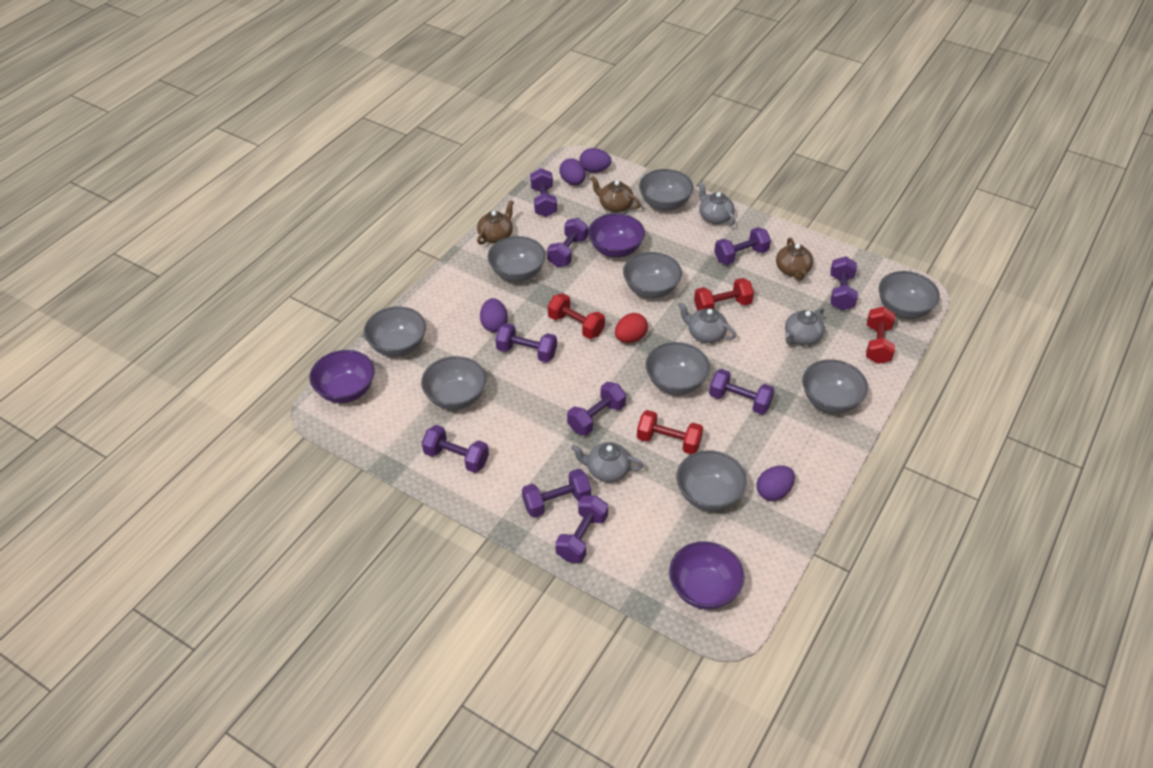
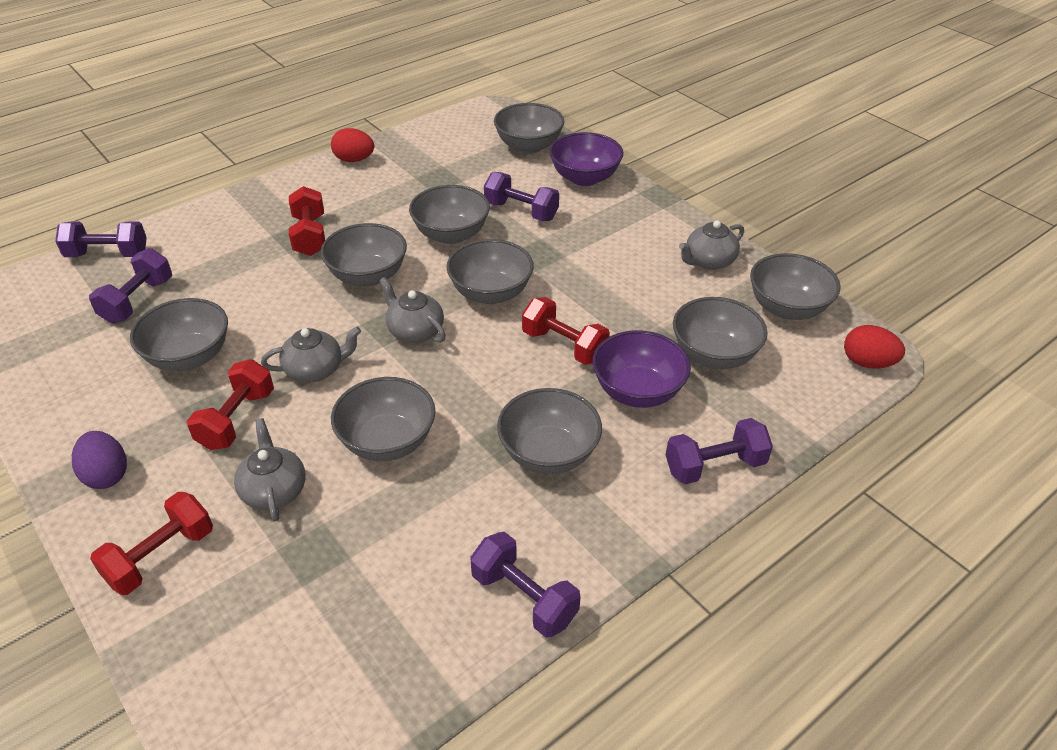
brown teapot: [477,200,514,245] [590,176,641,213] [776,237,813,280] = 3 -> none = 0
purple bowl: [309,350,374,403] [588,213,645,258] [669,541,745,610] = 3 -> [549,132,623,186] [593,330,691,408] = 2
purple dumbbell: [422,425,489,473] [495,323,557,362] [522,469,591,518] [530,168,557,217] [547,218,588,267] [555,495,608,563] [567,382,626,436] [709,369,775,415] [714,227,771,265] [830,256,858,311] = 10 -> [55,221,147,257] [89,248,172,324] [470,532,581,638] [484,172,559,221] [666,418,773,484] = 5
purple egg: [480,298,508,332] [559,158,586,185] [579,148,611,173] [756,465,795,501] = 4 -> [72,431,127,489] = 1
red egg: [615,313,648,343] = 1 -> [331,128,374,162] [844,325,905,369] = 2

